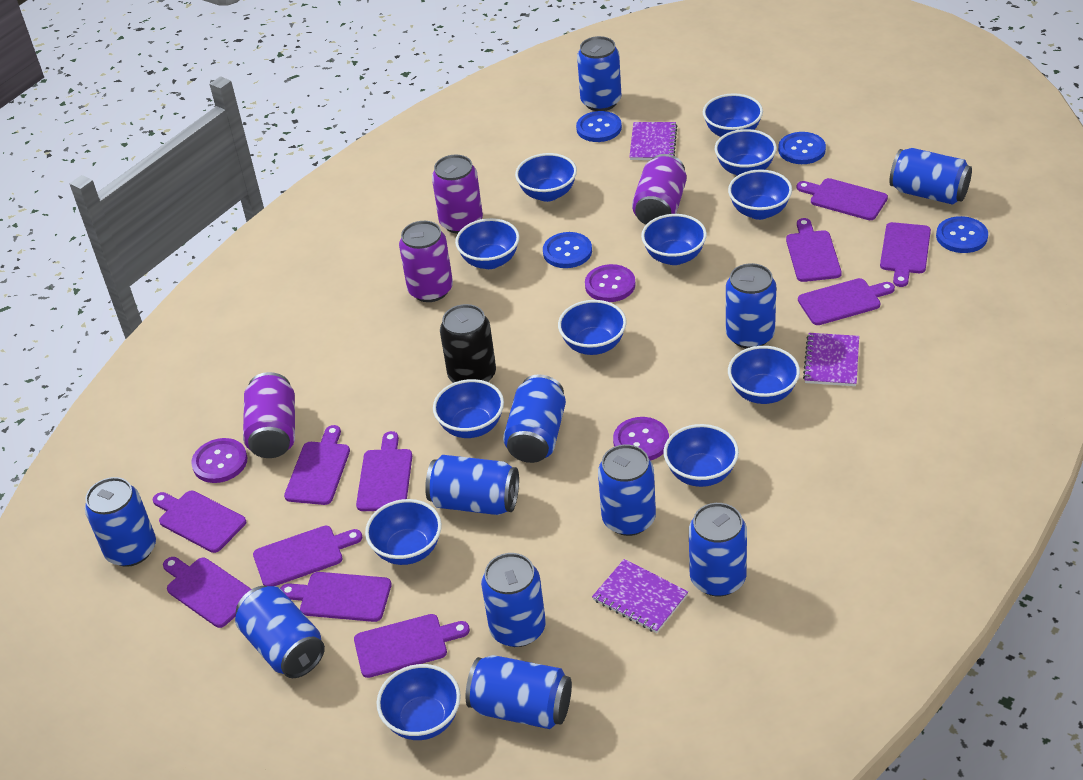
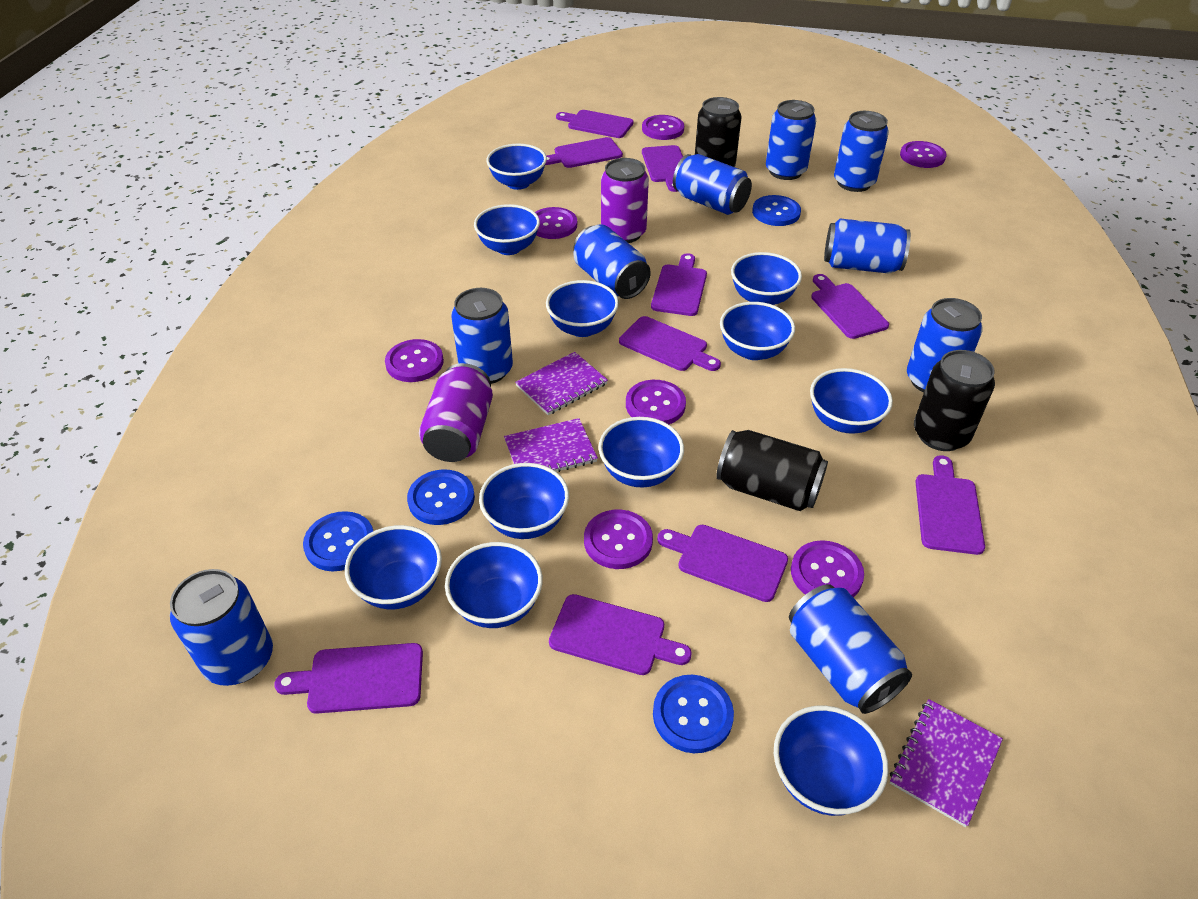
black can: [440,304,496,383] = 1 -> [695,97,742,167] [716,430,828,511] [914,350,995,451] = 3
blue bowl: [365,499,442,565] [376,664,461,740] [433,379,504,438] [455,218,520,269] [515,153,577,202] [558,300,627,355] [641,214,707,265] [664,424,739,487] [703,93,763,137] [715,129,777,176] [728,169,792,220] [728,346,800,404] = 12 -> [345,525,442,609] [445,542,543,628] [474,204,540,255] [479,463,569,539] [486,144,547,190] [546,280,619,337] [598,417,684,488] [720,302,795,360] [731,252,802,305] [774,705,889,816] [810,368,893,434] = 11
blue can: [85,477,156,567] [235,586,325,678] [425,455,519,515] [465,655,572,729] [481,553,546,647] [503,374,566,463] [577,36,621,111] [598,444,656,536] [689,503,747,597] [726,263,776,349] [889,148,972,205] = 11 -> [170,569,273,686] [451,288,513,384] [573,224,651,299] [673,154,752,215] [766,100,816,180] [789,584,912,714] [824,219,911,273] [834,111,889,192] [907,298,983,393] = 9
purple button: [191,438,247,483] [585,264,636,302] [613,417,669,460] = 3 -> [385,339,444,382] [535,207,577,239] [584,509,653,569] [626,380,686,424] [642,115,684,140] [791,540,864,597] [900,141,946,168] = 7
purple can: [243,372,295,458] [399,221,453,302] [432,155,483,234] [632,154,687,225] = 4 -> [419,363,493,462] [601,158,649,243] = 2
purple cutting board: [153,491,246,553] [163,557,251,628] [253,526,362,586] [280,572,391,622] [284,425,350,505] [354,614,470,678] [356,431,412,511] [786,218,842,282] [796,178,888,220] [798,278,895,325] [880,222,931,287] = 11 -> [274,643,423,714] [545,137,623,168] [549,594,692,675] [556,110,634,138] [619,316,721,371] [642,145,683,192] [651,253,707,316] [657,525,788,602] [811,274,889,339] [916,455,985,555] = 10

